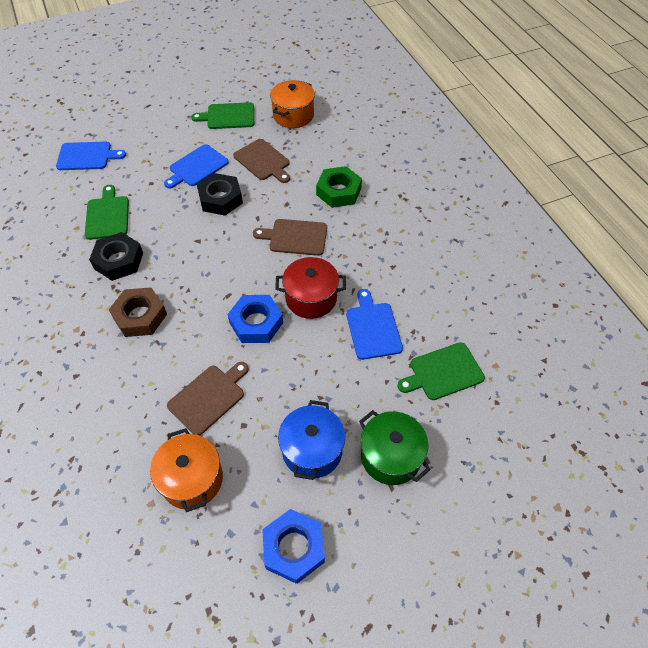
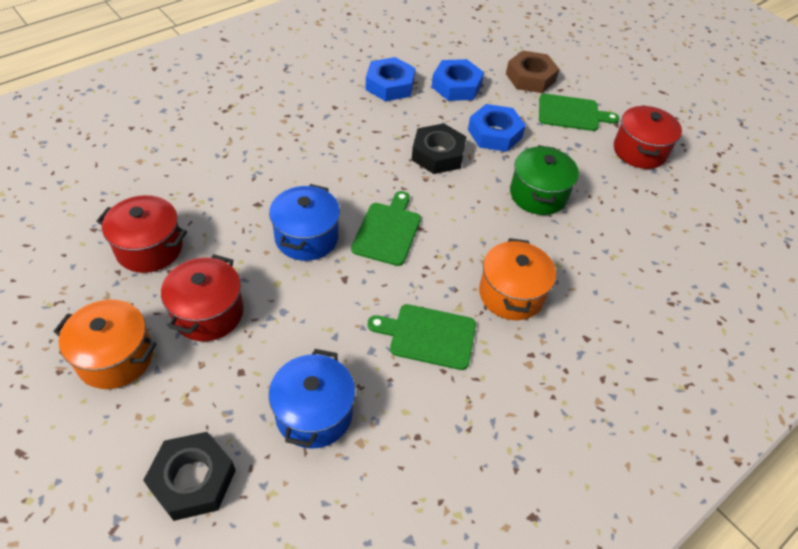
blue cutting board: [56,142,126,170] [164,144,229,189] [346,289,403,360] = 3 -> none = 0
blue nut: [227,295,283,343] [262,509,325,584] = 2 -> [366,57,415,101] [432,59,484,101] [468,104,526,152] = 3
blue pot: [278,400,345,480] = 1 -> [269,184,340,261] [269,349,355,449] = 2
brown cutting board: [167,362,249,436] [233,139,290,183] [253,219,327,256] = 3 -> none = 0
green nut: [316,166,362,208] = 1 -> none = 0
red pot: [275,257,346,319] = 1 -> [96,195,187,273] [161,254,244,341] [614,105,682,169] = 3

